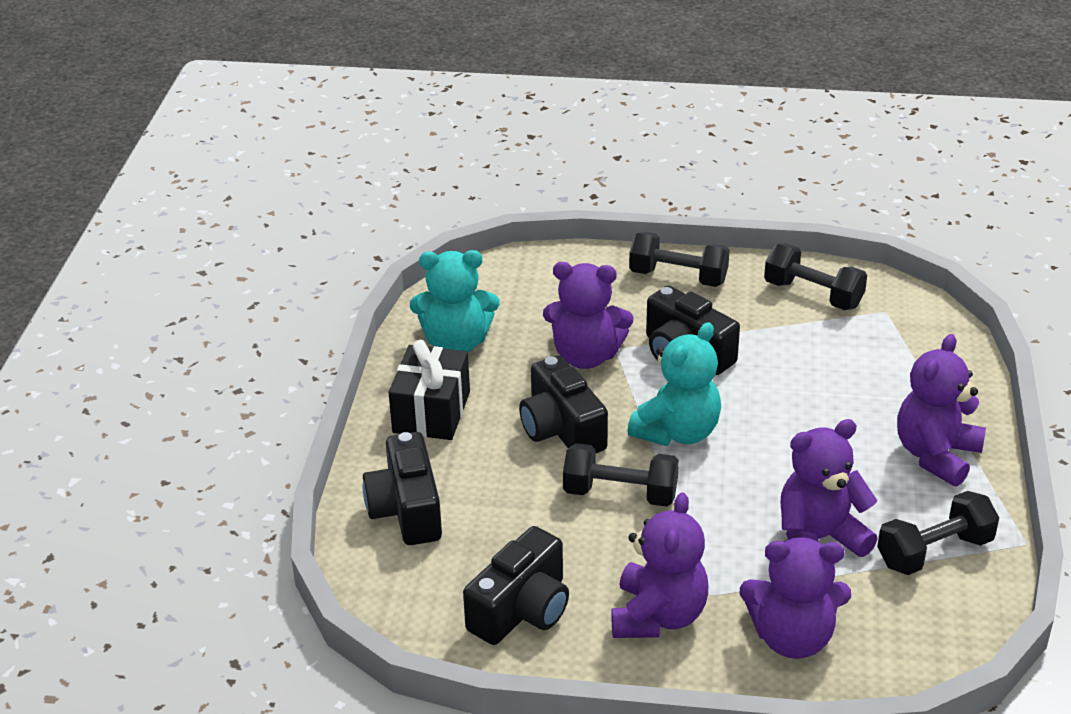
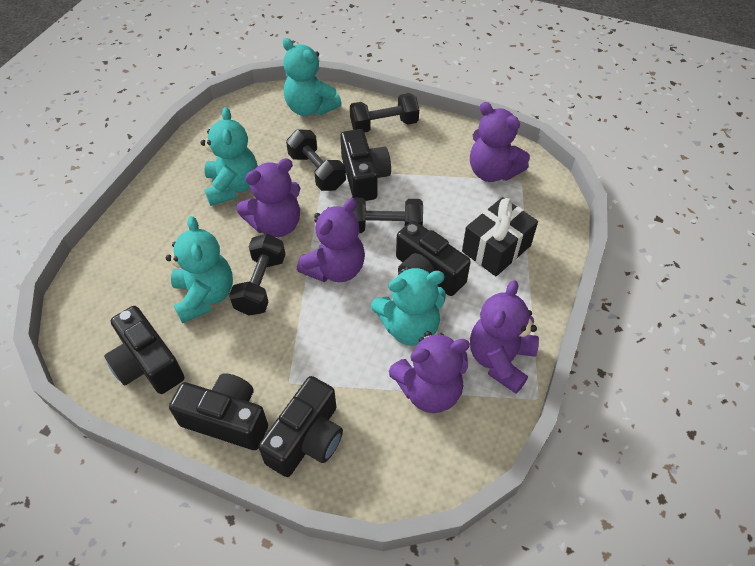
black camera: [363,432,442,545] [463,526,569,645] [519,355,608,454] [646,286,740,375] = 4 -> [104,306,184,394] [169,373,268,450] [258,376,343,477] [340,129,391,201] [396,221,471,296] = 5
turquoise teddy bear: [410,250,500,352] [627,322,721,446] = 2 -> [166,216,233,323] [201,107,258,206] [283,38,342,116] [371,266,446,346] = 4

